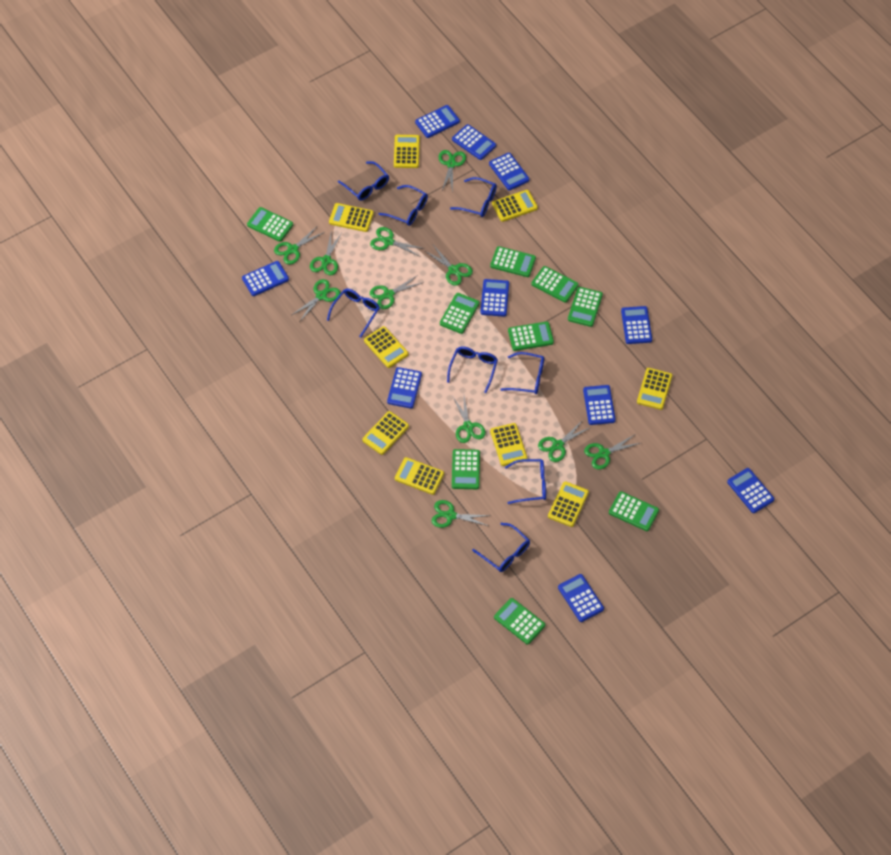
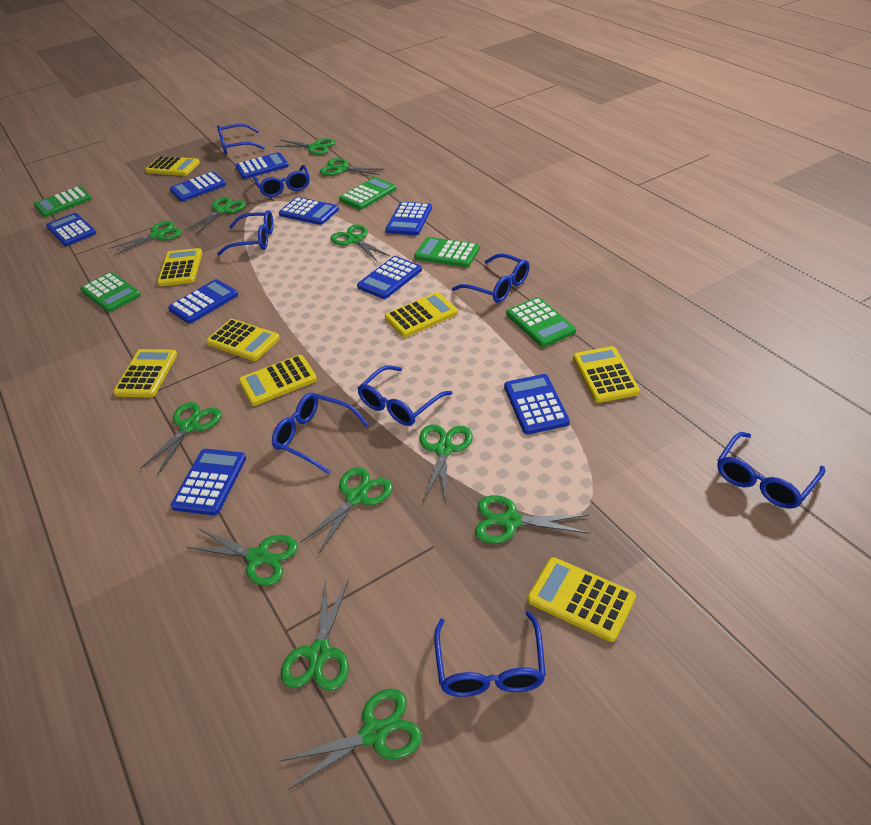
blue calculator: [242,261,289,296] [387,367,422,409] [415,105,460,138] [452,124,496,160] [481,279,509,317] [489,153,530,190] [558,574,604,622] [583,385,616,425] [621,306,652,344] [727,468,775,513] = 10 -> [46,213,96,246] [168,279,238,324] [170,172,226,201] [171,449,246,515] [235,152,289,179] [279,197,339,225] [357,256,422,299] [385,202,432,235] [504,374,570,434] = 9
green calculator: [247,207,293,242] [440,293,480,334] [452,449,480,489] [490,246,536,277] [494,598,545,644] [508,321,554,351] [531,266,579,303] [568,287,603,327] [609,491,659,531] = 9 -> [34,186,92,217] [80,272,141,312] [339,177,396,210] [414,237,480,267] [506,297,576,347] = 5
green scissors: [274,226,325,265] [292,279,340,321] [310,233,342,275] [370,227,425,257] [370,275,424,309] [425,245,473,286] [432,500,491,528] [439,150,466,192] [453,396,486,443] [538,420,591,462] [584,435,640,470] = 11 -> [108,221,182,256] [140,402,221,475] [185,197,246,234] [186,528,298,586] [274,138,335,155] [280,689,422,790] [281,579,349,691] [300,467,393,554] [320,158,385,176] [331,224,390,261] [419,424,473,502] [475,495,589,544] = 12
yellow calculator: [329,203,374,232] [362,411,409,455] [364,326,409,368] [394,135,420,168] [395,457,444,495] [490,423,527,466] [492,190,538,222] [548,481,589,527] [637,368,672,410] = 9 -> [113,349,177,398] [145,156,200,176] [157,248,202,286] [206,319,280,361] [239,355,317,406] [385,292,458,337] [527,557,636,642] [573,346,640,403] = 8

